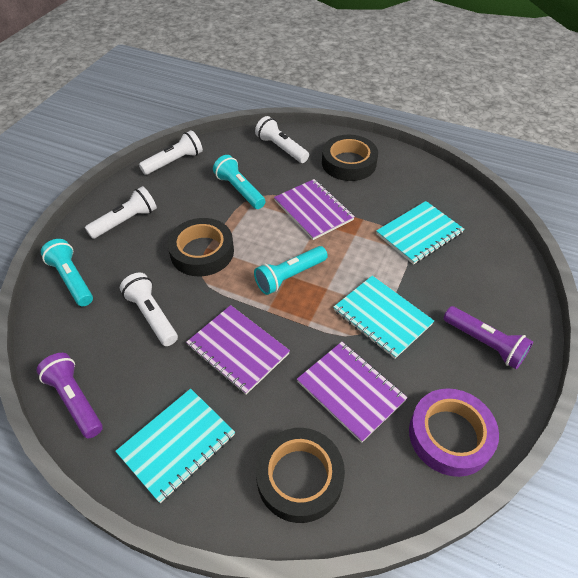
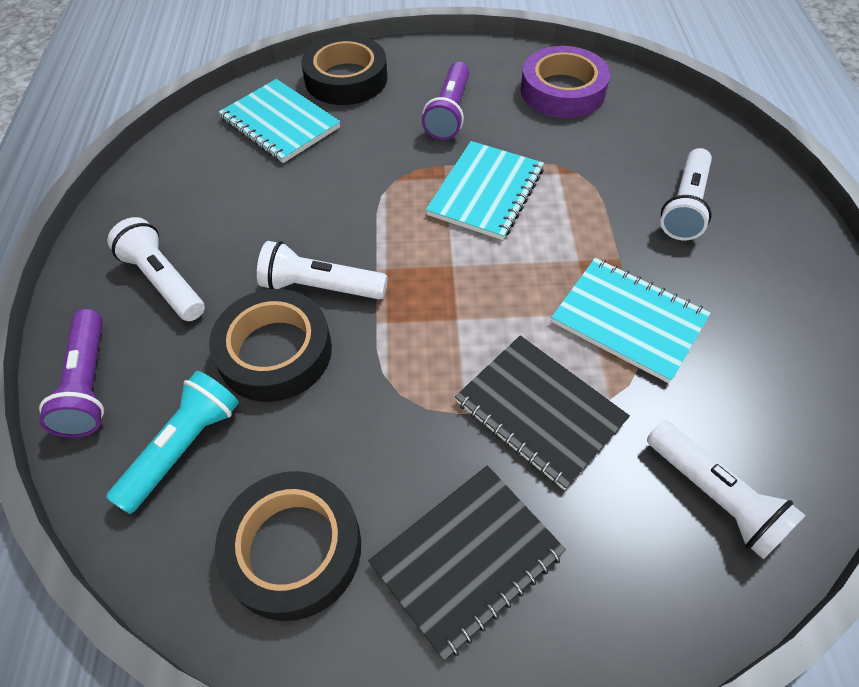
black notebook: none = 0 -> [368,465,566,661] [455,335,630,490] = 2
purple notebook: [186,305,290,395] [274,179,355,240] [297,342,408,443] = 3 -> none = 0
turquoise flashlight: [41,239,93,306] [213,155,266,209] [254,246,328,295] = 3 -> [106,371,239,514] = 1

